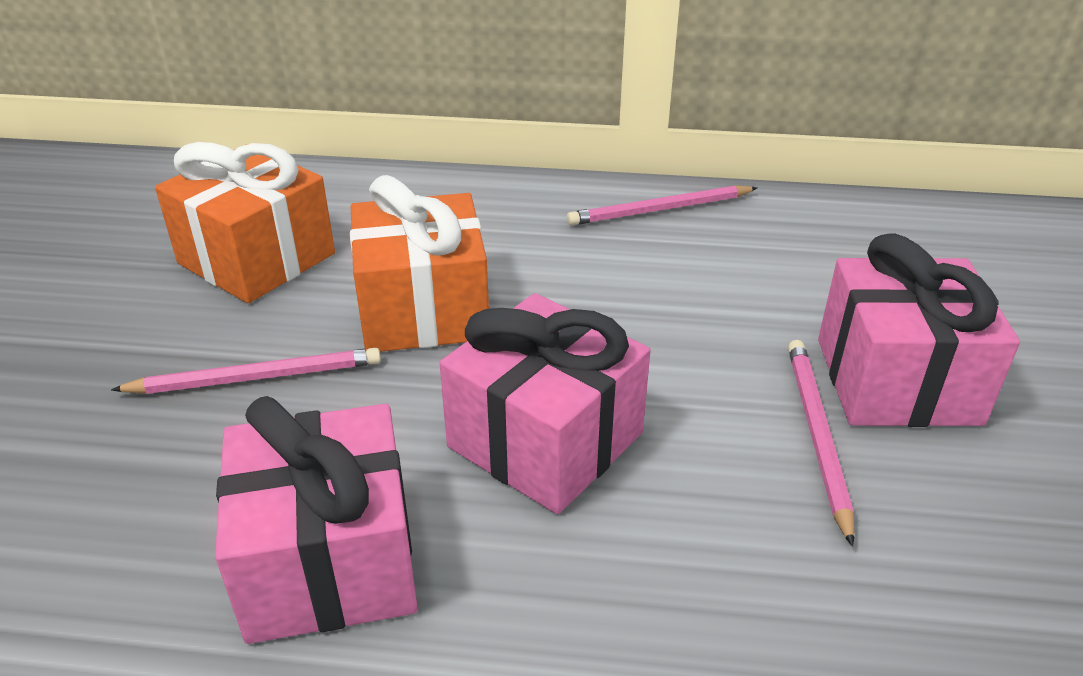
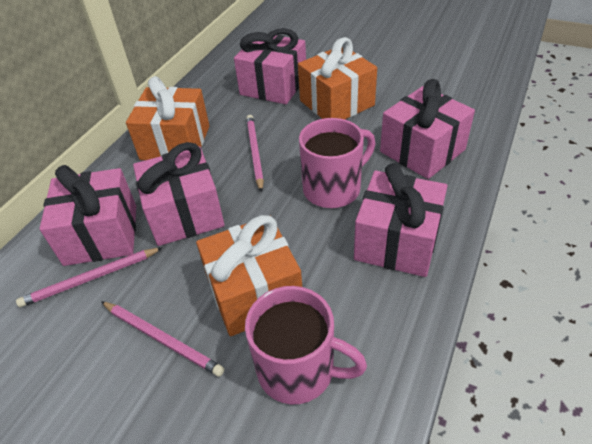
orange gift: [155,142,335,303] [350,175,489,352] = 2 -> [126,76,209,160] [196,215,302,336] [298,37,377,119] = 3
pink gift: [215,396,418,644] [440,293,651,514] [818,233,1020,427] = 3 -> [39,165,136,266] [133,142,225,246] [234,28,306,104] [354,163,447,277] [380,79,475,179] = 5
pink mug: none = 0 -> [245,286,367,404] [299,118,375,208] = 2

